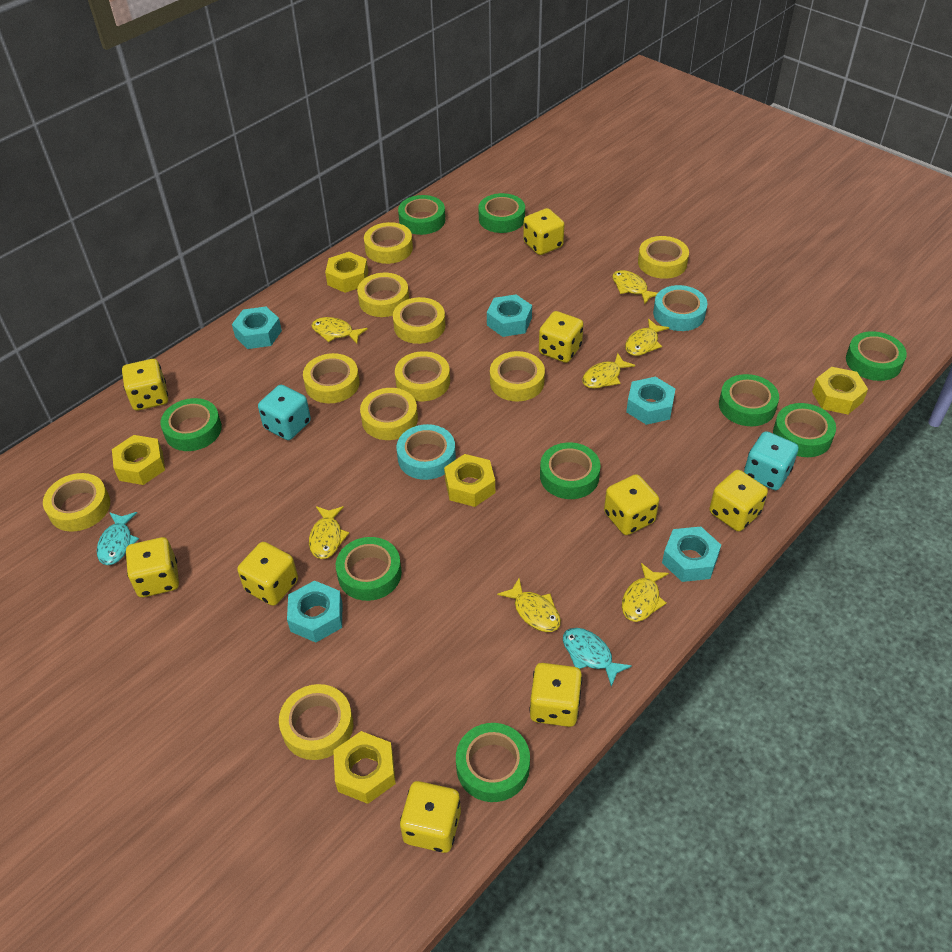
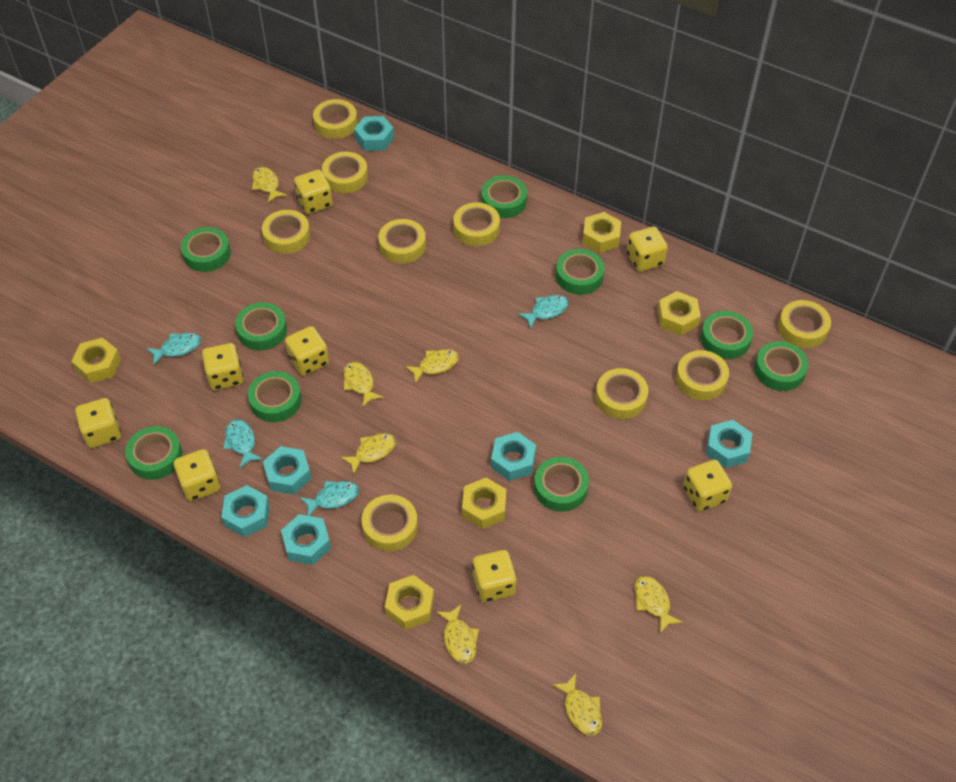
turquoise dice: [258,385,311,440] [744,431,799,490] = 2 -> none = 0
turquoise fish: [97,512,139,565] [563,628,632,687] = 2 -> [146,333,201,365] [223,419,263,468] [300,481,359,516] [518,295,569,329] = 4
turquoise nut: [232,307,282,349] [287,580,342,643] [487,294,532,337] [626,377,675,425] [662,527,721,582] = 5 -> [221,485,270,537] [263,446,312,494] [281,514,331,565] [354,116,394,151] [491,432,536,481] [706,420,752,468] = 6
turquoise tape: [397,424,456,480] [653,285,707,331] = 2 -> none = 0
yellow dice: [122,359,168,411] [126,537,179,597] [237,542,298,606] [400,781,461,853] [523,208,565,255] [529,663,582,727] [539,311,584,363] [604,474,659,535] [709,470,768,531] = 9 -> [75,398,121,448] [174,449,220,501] [202,343,243,390] [285,326,329,376] [294,170,333,214] [472,550,517,602] [627,227,668,272] [683,460,732,511] = 8
yellow tape: [43,473,110,532] [279,684,353,760] [303,353,359,403] [357,273,409,317] [360,388,418,440] [364,222,413,264] [393,297,445,344] [395,351,450,401] [490,351,545,401] [638,236,689,279] = 10 -> [262,210,310,254] [313,99,358,139] [322,152,368,193] [362,495,418,551] [378,219,426,263] [453,202,500,246] [595,368,648,419] [676,350,729,400] [778,300,831,348] = 9

